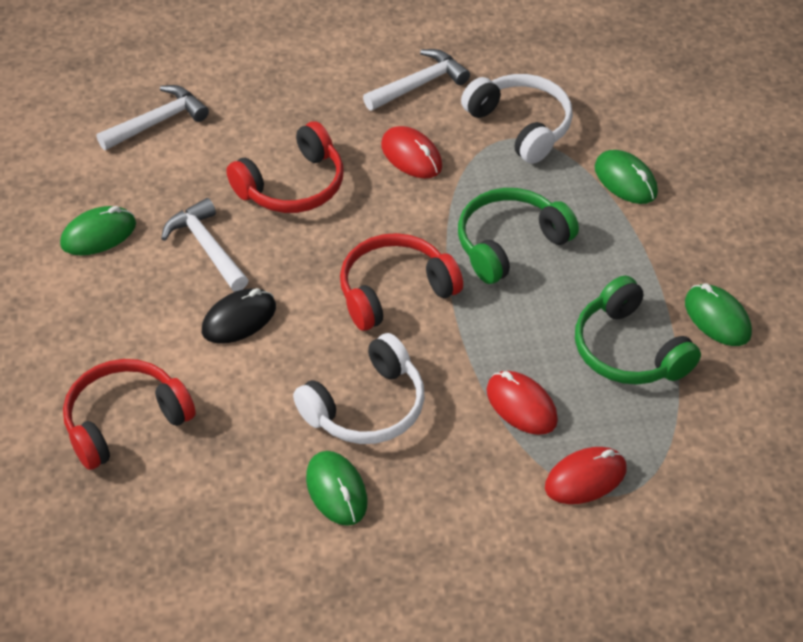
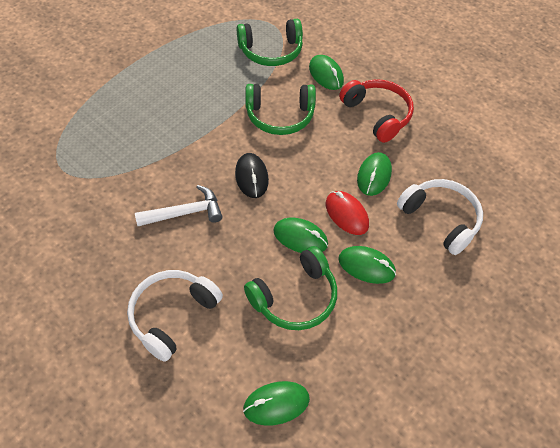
green headphones: [458,188,579,284] [575,276,701,385] = 2 -> [237,19,303,66] [244,246,337,330] [245,84,316,135] = 3
green mouse: [60,206,136,255] [306,451,368,526] [595,150,658,204] [685,283,752,346] = 4 -> [243,381,310,425] [273,218,328,253] [309,55,344,90] [338,246,396,284] [357,152,392,196] = 5
red headphones: [63,359,196,470] [226,121,344,213] [340,233,463,331] = 3 -> [339,79,414,143] = 1
red mouse: [381,126,442,178] [487,371,558,435] [545,447,627,504] = 3 -> [326,191,369,235] = 1
white hammer: [97,85,209,150] [161,198,249,292] [363,49,470,111] = 3 -> [135,185,223,226] = 1

